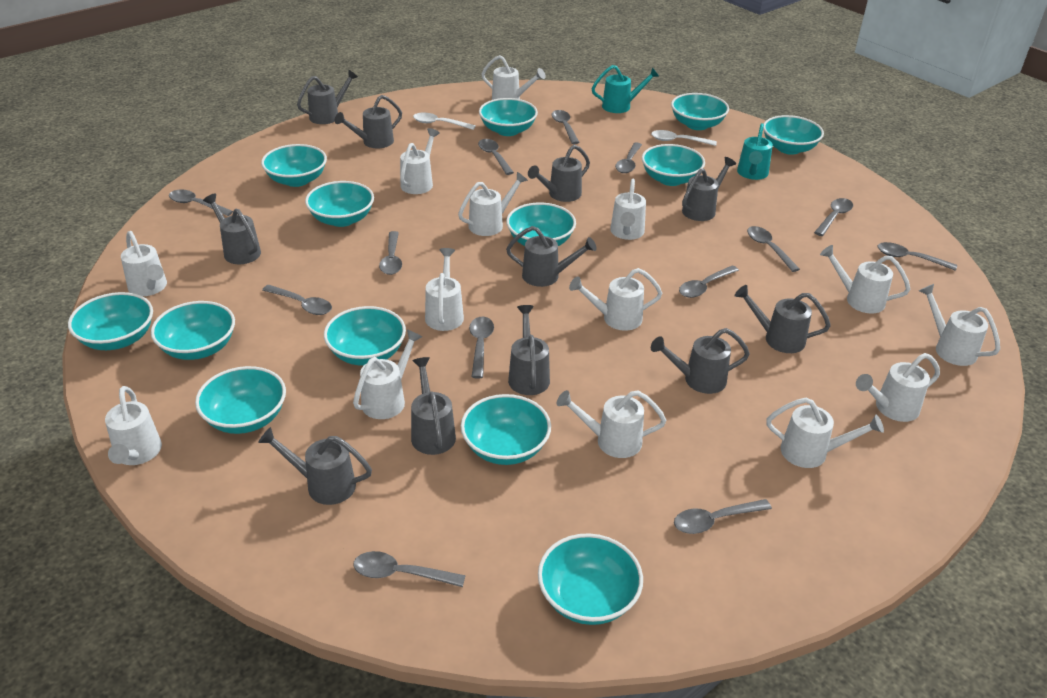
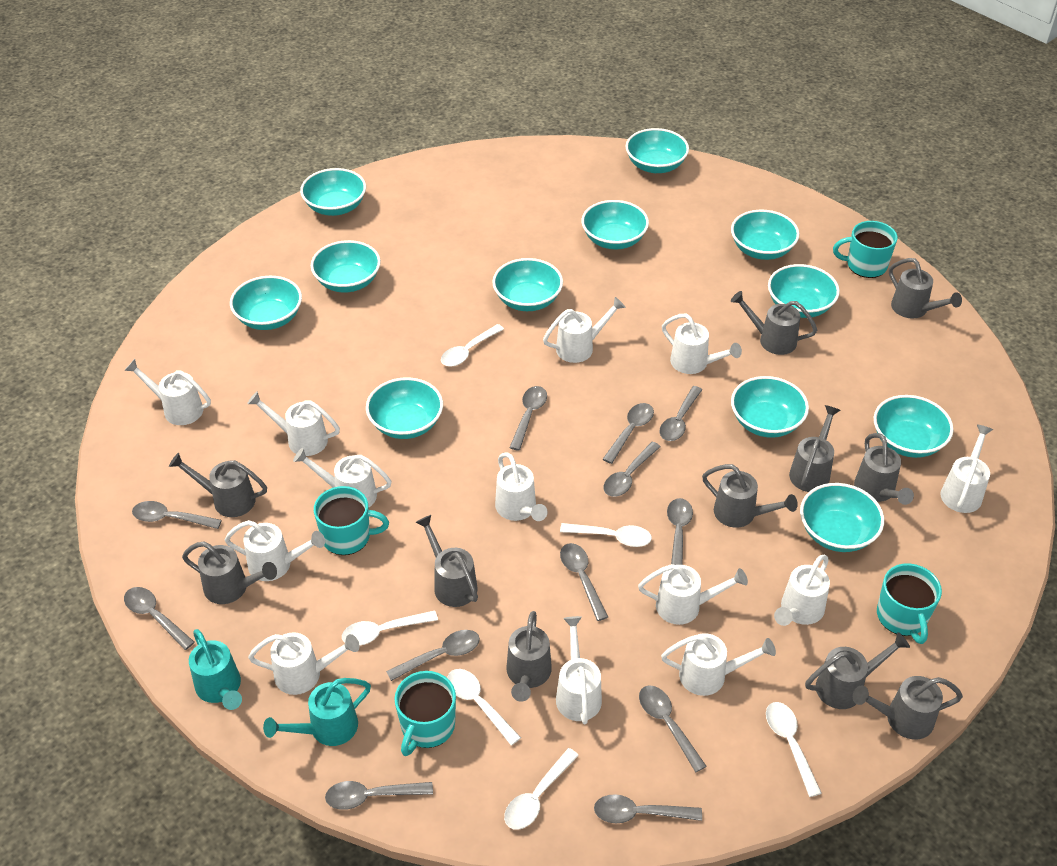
grey spoon: [169,190,233,216] [262,285,332,315] [353,551,466,587] [379,231,402,275] [469,317,494,379] [478,139,514,175] [552,110,580,144] [615,142,642,173] [674,499,772,534] [679,265,739,298] [747,226,800,272] [814,198,853,236] [877,242,957,271] = 13 -> [124,587,195,650] [132,501,222,529] [325,781,433,810] [386,630,480,681] [509,386,547,451] [560,543,608,621] [594,794,702,823] [603,403,654,464] [603,442,661,497] [639,685,707,772] [659,386,702,441] [667,498,693,565] = 12
turquoise bowl: [68,292,153,350] [151,301,235,360] [195,366,286,434] [261,144,327,187] [305,181,374,227] [324,306,406,366] [461,394,551,465] [479,98,538,136] [506,203,576,246] [538,533,643,625] [642,144,705,186] [671,93,729,130] [763,115,824,155] = 13 -> [230,276,302,330] [300,168,366,216] [311,240,381,292] [366,377,443,439] [492,258,563,311] [582,200,649,249] [626,128,689,173] [731,210,800,260] [731,376,809,438] [768,264,840,318] [800,483,884,552] [874,395,954,458] = 12
turquoise mug: none = 0 -> [314,486,389,555] [394,671,456,756] [833,221,898,278] [877,563,942,644] = 4
white spoon: [413,113,476,130] [651,130,717,146] = 2 -> [342,610,438,645] [441,324,504,367] [447,669,521,745] [504,748,579,830] [560,523,652,547] [766,702,822,797] = 6
white watering can: [105,386,162,465] [121,231,167,296] [353,329,423,419] [400,128,440,194] [425,248,464,331] [458,172,528,236] [481,55,546,100] [556,390,666,458] [569,268,662,331] [610,179,646,240] [766,398,884,468] [820,245,910,313] [856,353,940,422] [919,284,1000,366] = 14 -> [124,359,211,425] [225,520,325,581] [247,391,340,456] [248,632,360,695] [293,448,392,508] [495,453,547,521] [543,297,626,363] [556,616,602,724] [638,564,748,625] [661,633,776,696] [662,314,742,374] [774,555,830,626] [940,424,993,513] = 13

